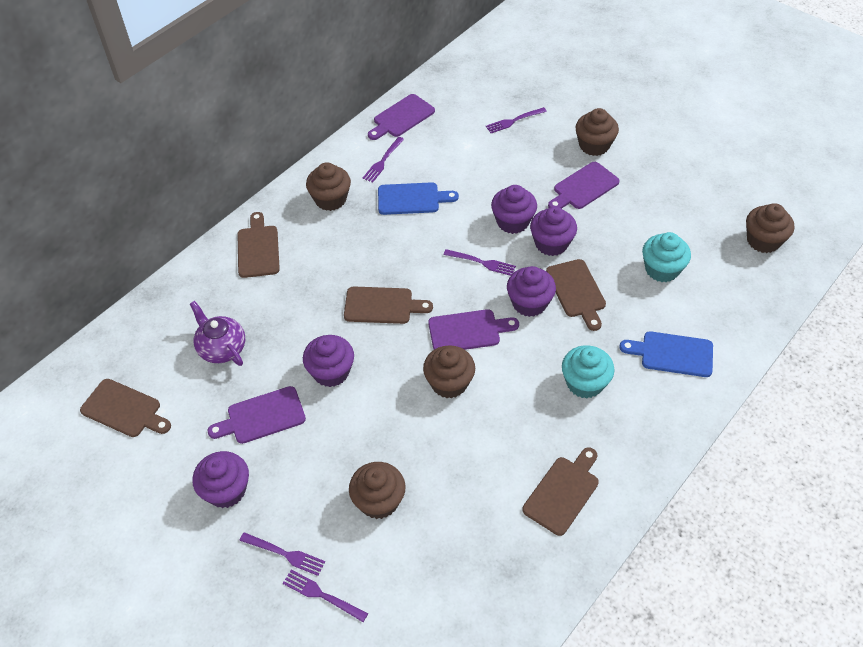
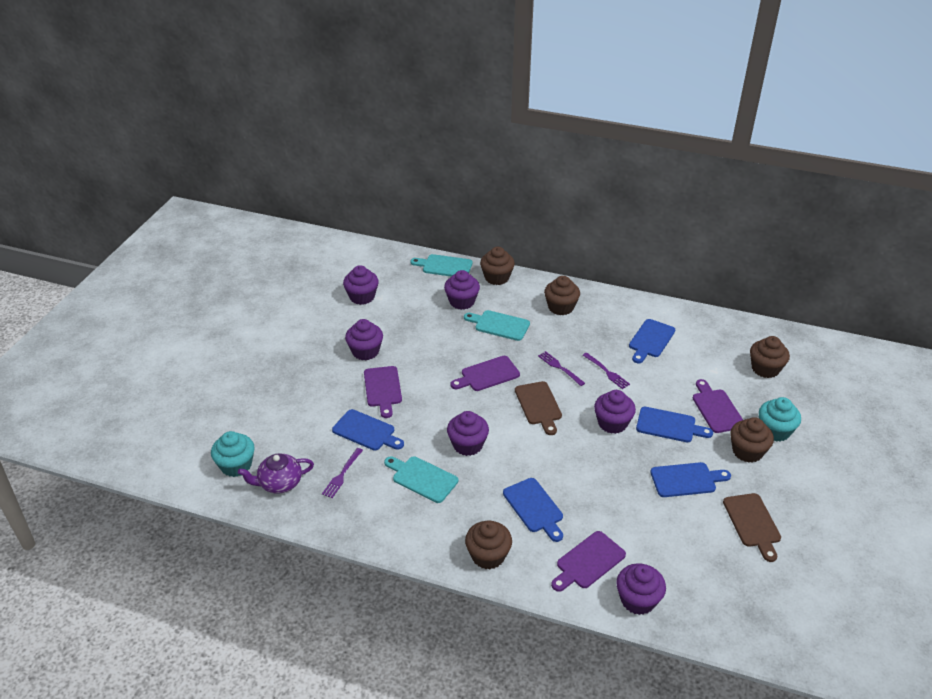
blue cutting board: [378,182,459,215] [619,331,713,377] = 2 -> [332,409,404,451] [503,478,563,542] [629,319,675,363] [636,407,713,442] [650,462,731,497] = 5
brown cutting board: [80,379,171,437] [237,212,280,278] [344,286,433,324] [522,447,599,536] [546,259,606,331] = 5 -> [515,381,562,435] [723,493,781,562] = 2
purple cupcake: [192,451,249,508] [303,335,354,387] [491,185,537,234] [507,266,556,317] [530,207,577,256] = 5 -> [343,265,379,305] [345,319,383,361] [444,270,480,310] [447,411,489,456] [594,390,636,434] [616,563,666,615] = 6
purple fork: [239,532,325,576] [283,570,368,622] [363,137,404,183] [444,249,516,276] [486,107,547,133] = 5 -> [322,448,363,498] [538,351,585,386] [583,353,630,389] = 3
turquoise cutting board: none = 0 -> [384,456,458,503] [410,254,472,276] [464,310,530,341] = 3

